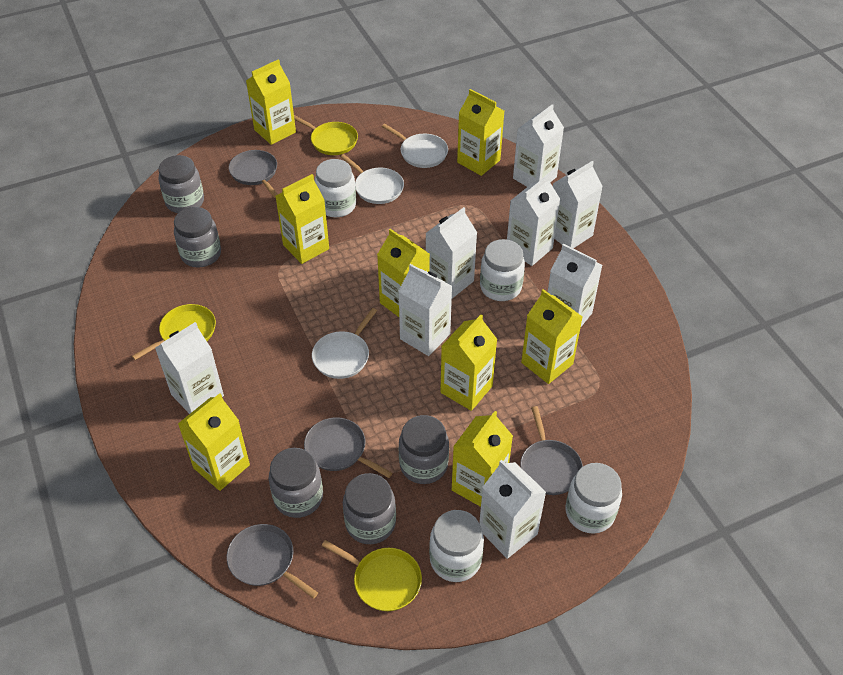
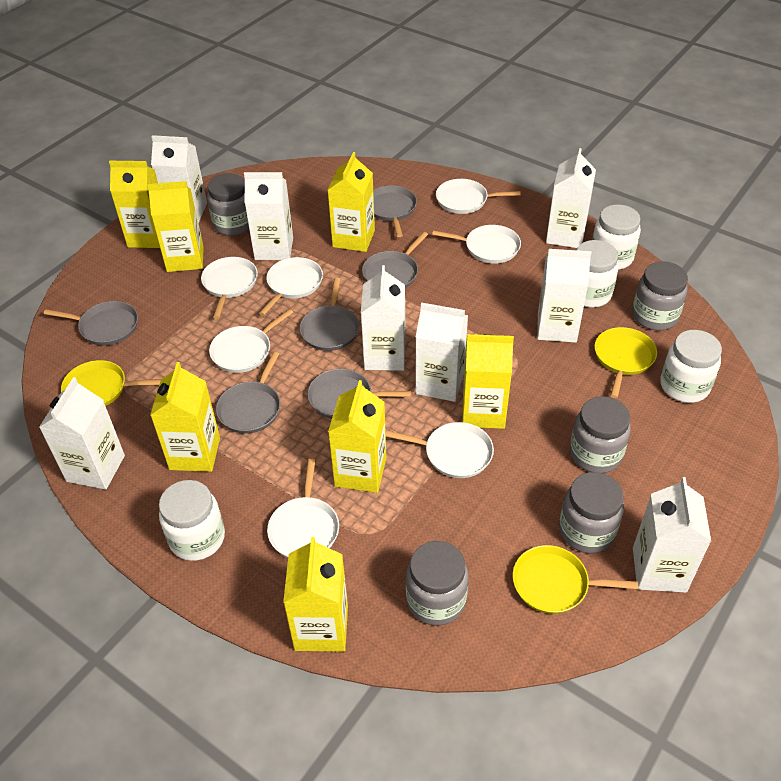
grey pan: [227,524,318,599] [229,150,278,198] [304,417,393,478] [520,406,583,495] = 4 -> [44,301,138,346] [216,352,281,434] [299,278,359,351] [307,369,411,419] [362,232,428,288] [373,185,417,237] = 6
white pan: [312,308,377,379] [341,154,404,204] [382,124,448,168] = 3 -> [201,257,258,319] [209,309,293,373] [259,257,323,316] [267,459,339,558] [386,422,494,478] [432,225,521,264] [436,179,521,214] = 7
yellow carton: [178,393,250,491] [246,59,296,145] [275,174,329,264] [377,229,430,317] [440,314,497,411] [452,411,513,507] [457,89,504,176] [521,289,582,384] = 8 -> [109,161,160,248] [147,181,204,272] [150,362,220,472] [283,537,348,652] [328,152,375,252] [328,380,386,493] [462,334,514,429] = 7

